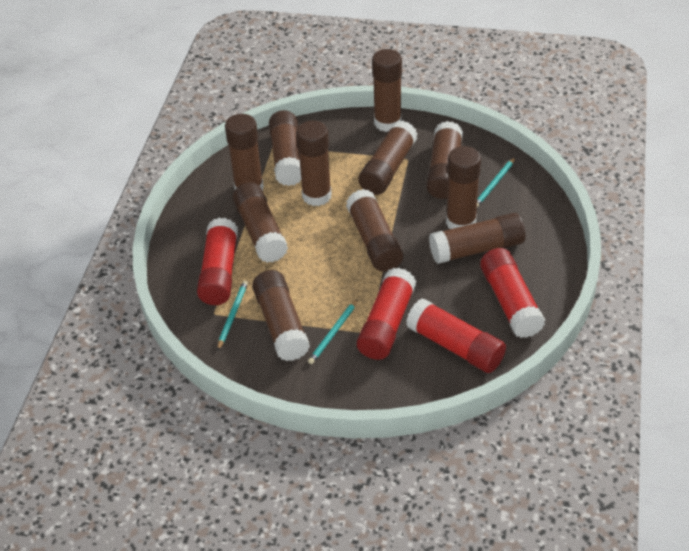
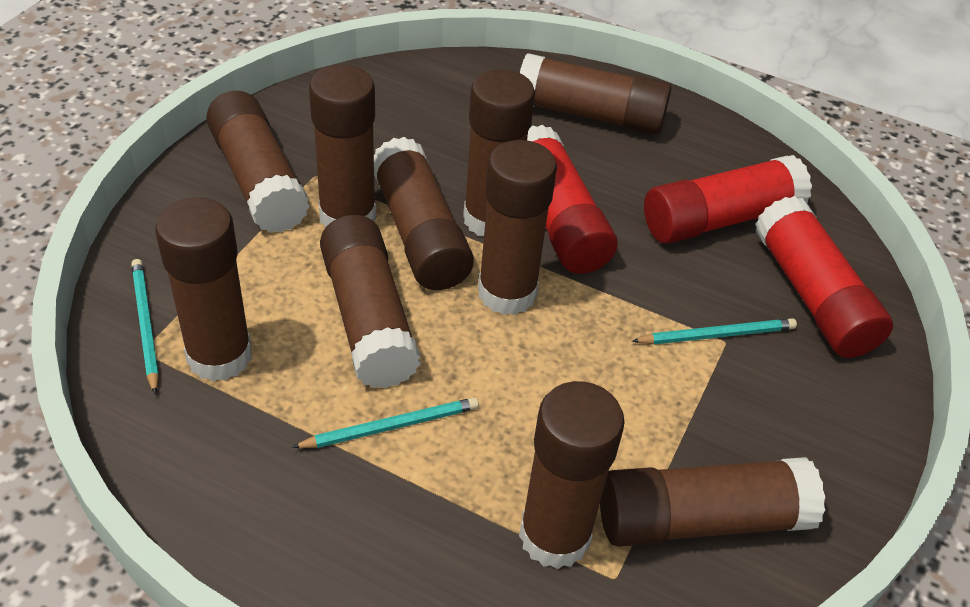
brown glue stick: [225,114,264,191] [233,182,288,263] [252,270,310,361] [269,110,301,186] [296,121,332,206] [346,189,403,272] [358,121,418,195] [372,49,402,132] [427,121,463,199] [429,213,525,264] [446,146,481,229] = 11 -> [155,197,252,382] [206,91,310,233] [309,65,376,228] [320,215,421,388] [374,137,474,290] [463,69,535,236] [478,140,557,315] [519,381,625,569] [520,53,672,135] [600,457,825,547] = 10
red glue stick: [197,218,238,305] [357,268,416,360] [406,298,506,373] [480,248,545,338] = 4 -> [527,125,618,274] [644,155,812,244] [755,196,893,358] = 3

